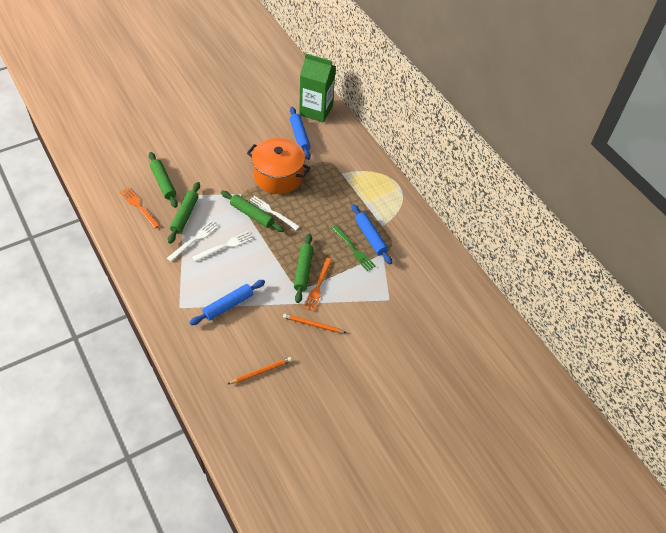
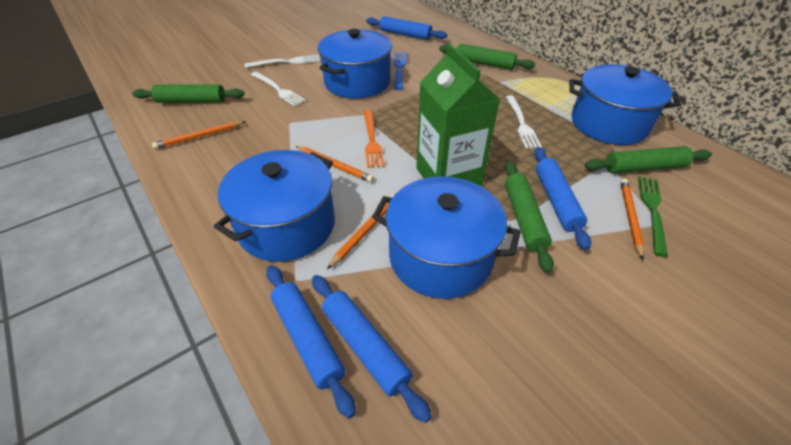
blue fork: none = 0 -> [393,52,406,90] = 1
blue pot: none = 0 -> [214,150,335,262] [318,29,392,99] [372,176,521,299] [569,64,681,145] = 4
blue rolling pin: [189,280,265,325] [290,107,311,160] [352,204,392,264] = 3 -> [266,265,356,419] [312,275,432,423] [366,16,447,40] [534,147,591,250] = 4
orange fork: [120,187,160,228] [304,258,332,311] = 2 -> [364,110,384,168] = 1
orange pencil: [228,357,292,384] [283,314,346,333] = 2 -> [152,121,246,149] [295,146,374,183] [327,195,394,269] [620,179,645,260] = 4
orange pot: [247,138,310,194] = 1 -> none = 0

